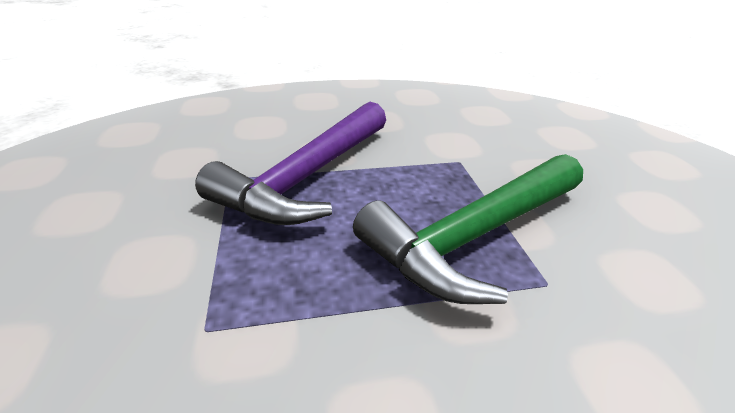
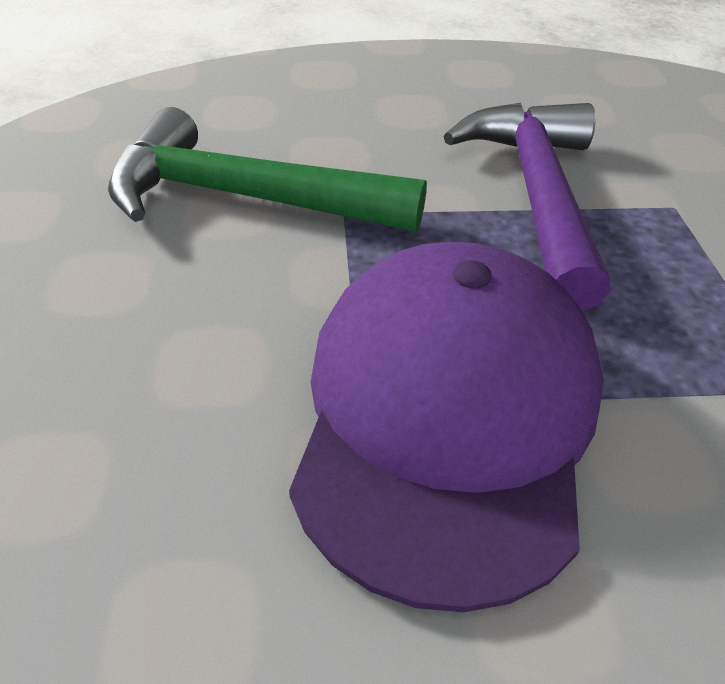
purple cap: none = 0 -> [289,242,604,612] = 1

